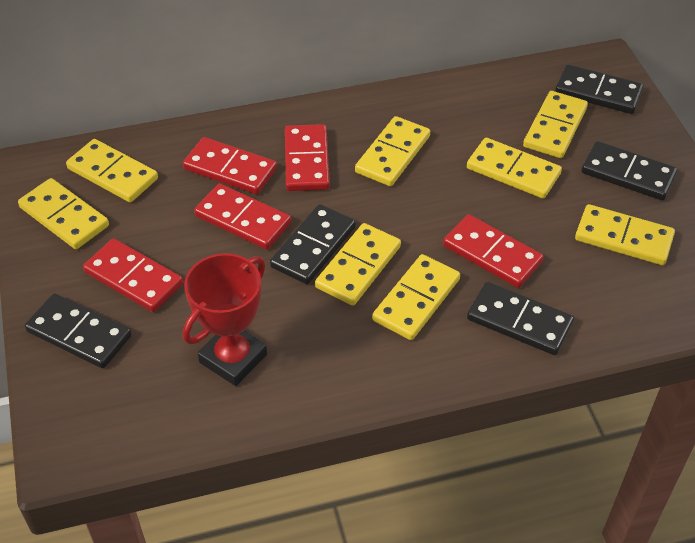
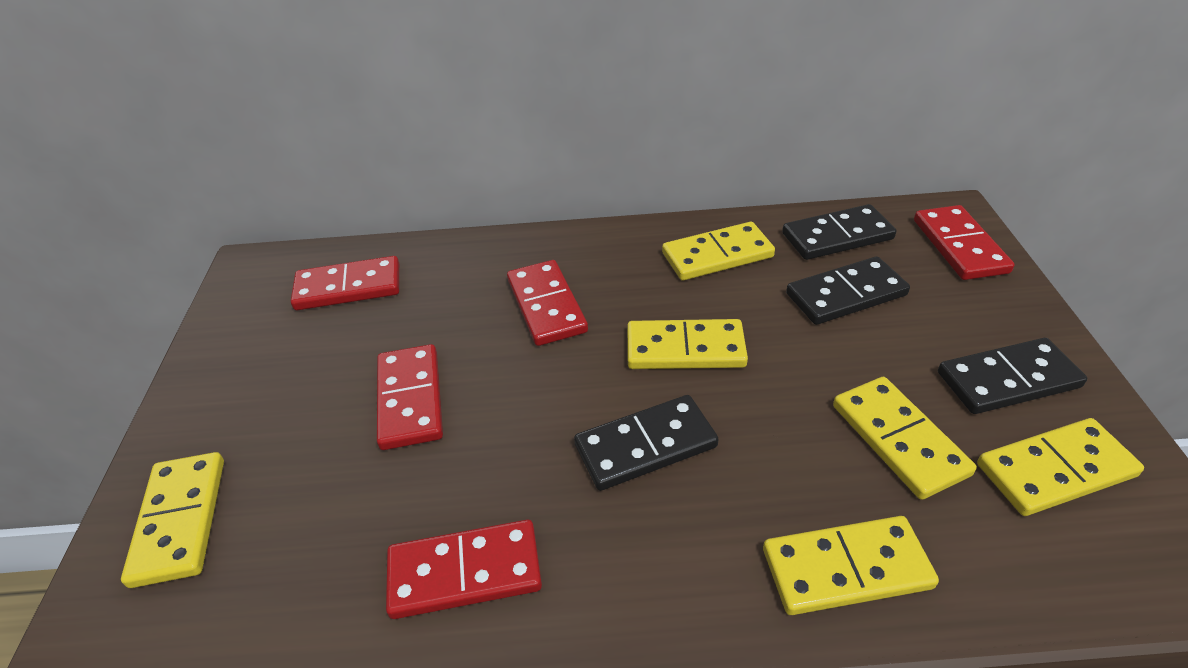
black domino: [25,293,132,368] [270,204,356,284] [467,282,574,355] [555,64,644,114] [581,141,677,200] = 5 -> [574,395,719,491] [782,204,896,260] [786,256,910,325] [938,338,1087,414] = 4
red trophy: [183,253,267,386] = 1 -> none = 0
yellow domino: [18,178,109,249] [66,139,158,202] [315,223,401,305] [355,116,430,186] [372,254,460,340] [467,138,562,199] [523,91,588,158] [575,204,675,265] = 8 -> [121,452,224,588] [627,319,748,369] [662,222,775,280] [763,516,939,615] [833,377,977,500] [977,418,1144,516] = 6

